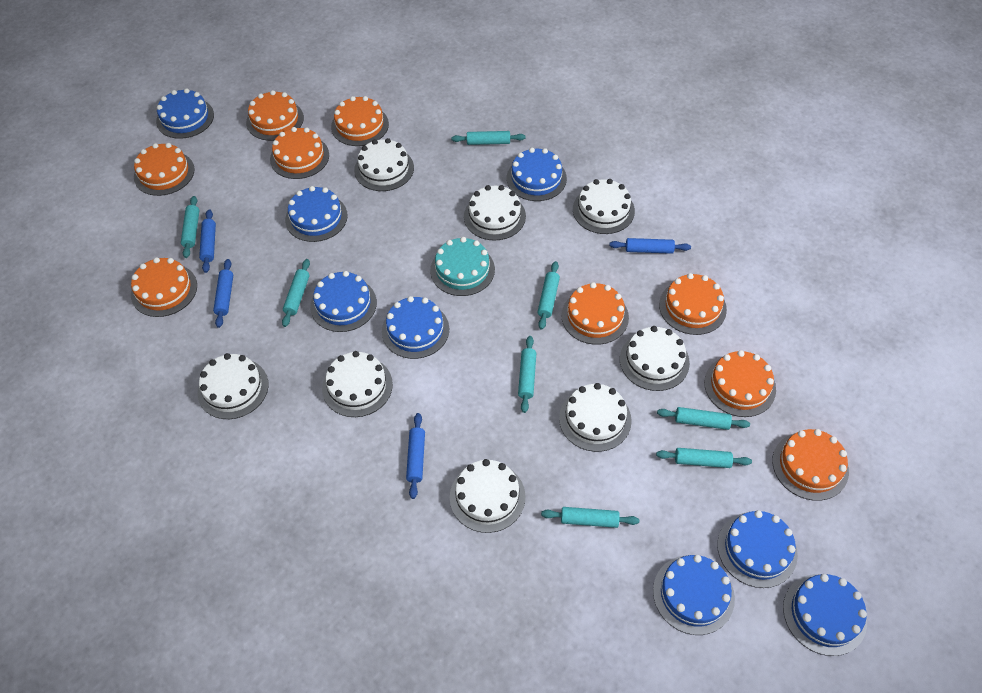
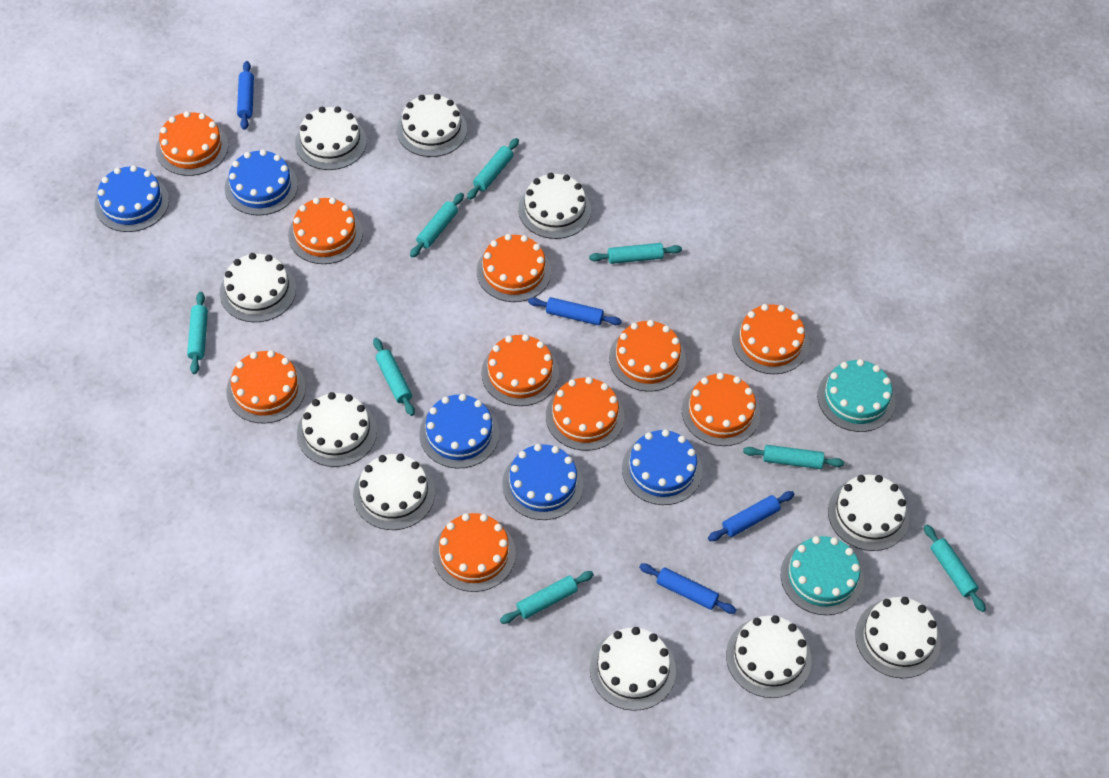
blue cake: [156,88,214,139] [285,186,348,242] [310,271,377,332] [382,296,449,359] [507,148,567,201] [653,555,735,635] [717,510,798,588] [783,574,867,656] = 8 -> [95,165,169,232] [225,149,298,216] [419,394,499,468] [502,444,583,520] [622,429,702,505] = 5
orange cake: [131,257,197,317] [134,143,195,196] [246,90,304,141] [270,127,329,179] [331,96,389,146] [562,282,629,345] [659,273,727,335] [704,350,776,417] [772,429,849,501] = 9 -> [156,111,228,176] [226,350,306,423] [288,197,363,264] [432,513,516,592] [477,234,551,302] [481,334,559,406] [546,377,624,451] [609,320,686,392] [682,372,760,446] [732,304,809,374] = 10
turquoise cake: [430,237,495,296] = 1 -> [781,536,864,615] [817,359,895,432] = 2
white cake: [198,353,268,419] [322,351,393,417] [354,138,414,191] [450,459,525,533] [464,185,526,241] [559,383,632,452] [573,179,635,234] [620,326,690,391] = 8 -> [220,253,296,322] [295,106,367,170] [297,392,377,467] [353,454,435,530] [396,94,467,157] [518,173,591,239] [590,627,676,711] [726,615,812,698] [828,475,909,551] [855,597,941,678] = 10

